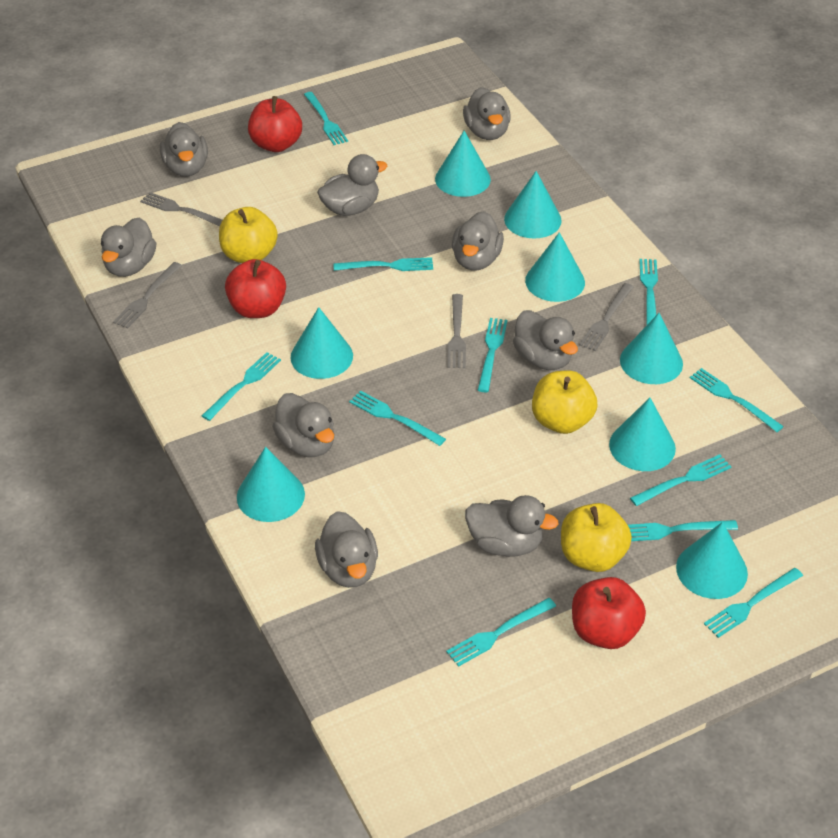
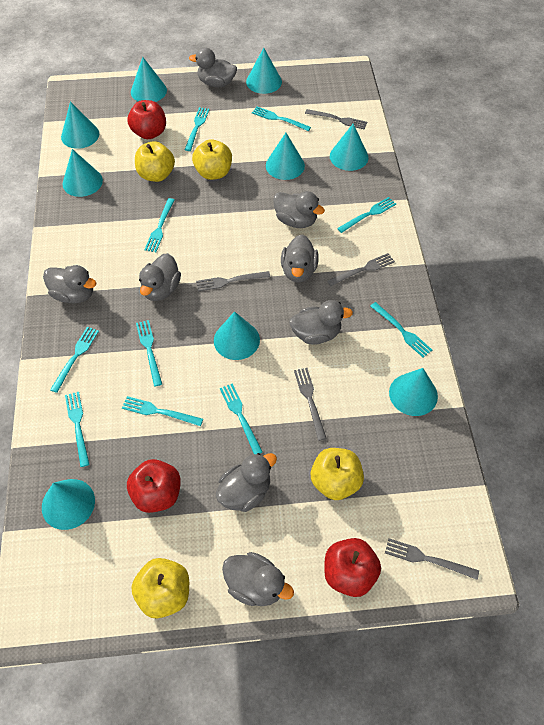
grey duck: [101,218,156,277] [160,122,208,176] [272,393,335,457] [315,511,378,588] [317,154,387,216] [452,211,504,270] [463,87,511,140] [465,495,559,557] [513,310,578,370] = 9 -> [43,265,96,303] [139,253,181,301] [189,47,237,87] [216,453,277,512] [222,552,294,606] [273,191,325,228] [281,235,319,282] [289,300,353,345] = 8
grey fork: [113,262,182,329] [140,192,222,226] [448,294,466,368] [579,283,634,351] = 4 -> [196,271,270,291] [294,368,327,441] [305,109,367,130] [327,253,395,286] [385,538,479,580] = 5
turquoise cone: [237,447,305,522] [290,307,353,379] [435,131,491,197] [504,171,562,239] [525,232,585,302] [609,398,676,471] [620,313,683,384] [676,522,748,599] = 8 -> [42,479,95,530] [61,101,99,149] [63,149,103,197] [131,57,167,102] [214,311,260,360] [246,47,282,94] [266,133,305,180] [330,124,369,171] [389,368,438,416] = 9
turquoise fork: [202,352,281,421] [304,92,348,145] [333,257,433,271] [349,391,446,446] [446,598,556,667] [478,318,507,392] [628,520,738,541] [630,454,731,506] [639,259,658,326] [690,368,784,432] [704,568,803,638] = 11 -> [50,327,99,393] [65,392,90,467] [122,396,203,426] [136,320,162,386] [145,198,174,252] [185,107,210,151] [220,383,263,454] [252,106,311,131] [337,197,396,233] [370,302,432,357] = 10
yellow apple: [219,207,278,263] [532,370,597,434] [561,503,632,572] = 3 -> [131,558,189,619] [135,141,175,182] [192,139,232,180] [311,448,364,500] = 4

